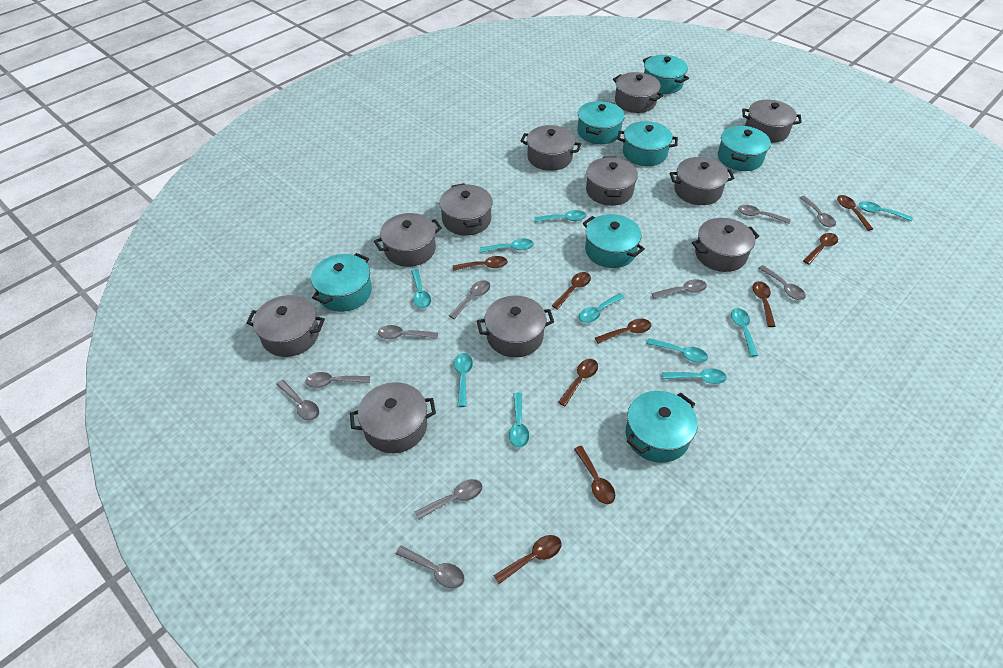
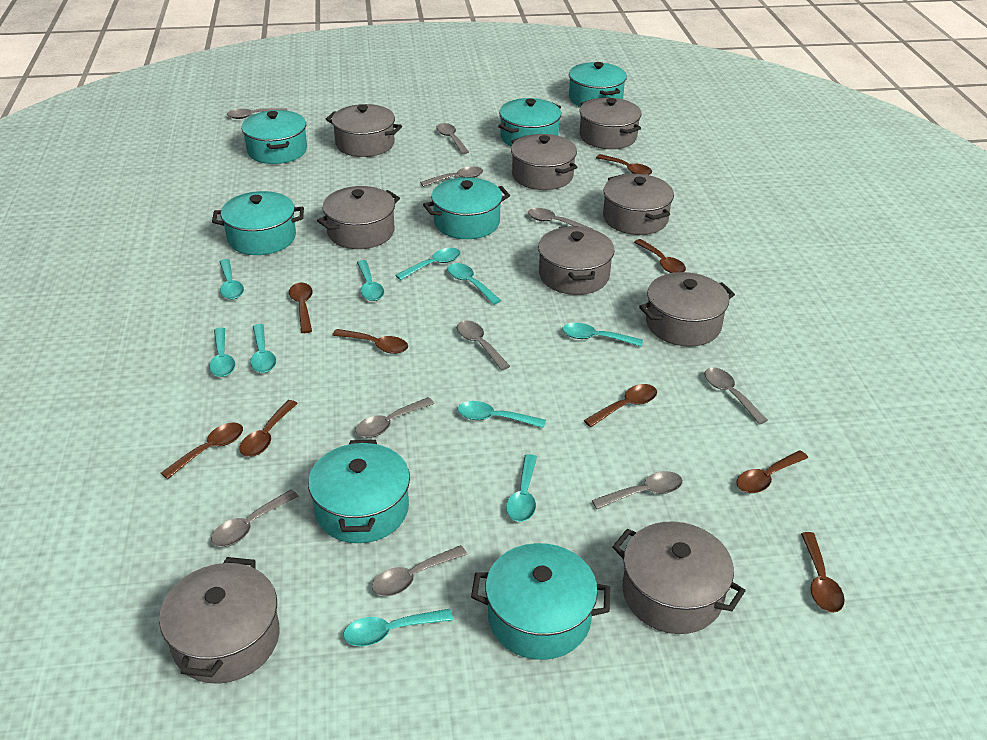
grey pot: [246,295,325,357] [350,382,436,453] [374,213,442,267] [439,183,493,236] [477,296,554,358] [521,125,581,171] [586,156,638,206] [613,72,663,113] [670,157,735,205] [692,218,759,272] [742,99,802,143] = 11 -> [159,557,280,683] [317,186,400,249] [326,104,402,157] [511,134,577,190] [538,226,615,295] [579,97,641,149] [603,174,674,235] [612,521,745,634] [639,272,735,347] = 9

